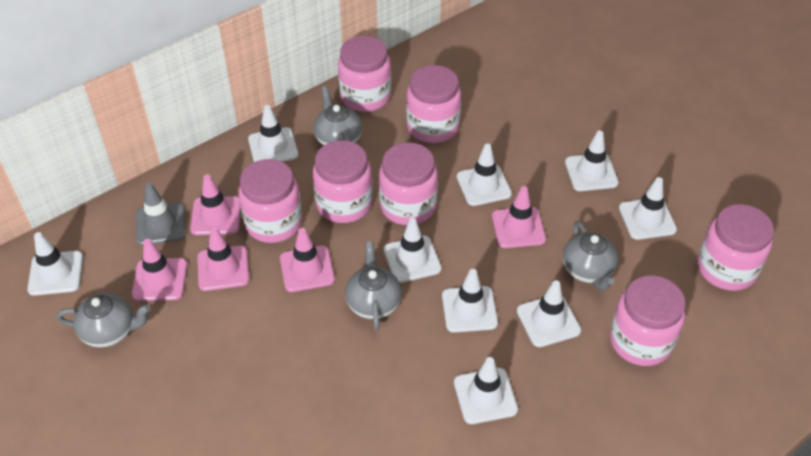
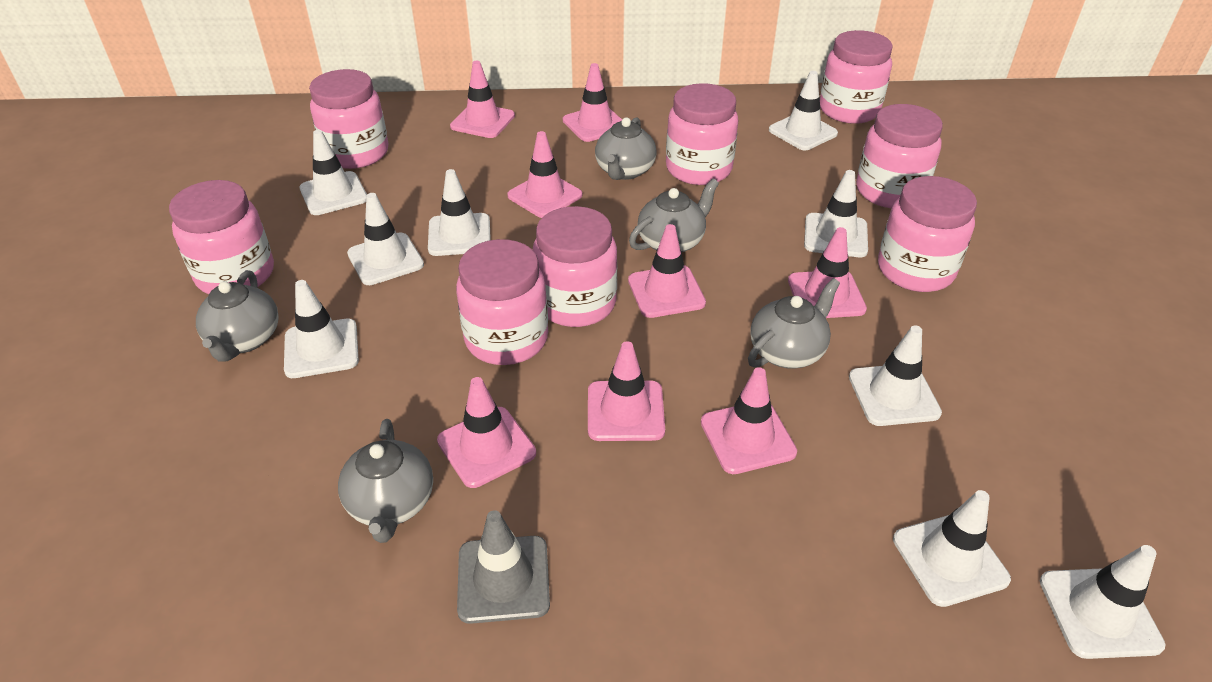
grey teapot: [57,293,151,348] [314,86,362,145] [345,241,402,331] [563,221,618,291] = 4 -> [196,270,279,361] [338,419,433,543] [595,117,657,180] [629,179,719,253] [748,278,840,369] = 5
pink jar: [239,159,302,243] [313,140,373,223] [338,36,391,112] [379,142,438,225] [406,65,461,143] [610,275,685,366] [698,204,774,291] = 7 -> [169,180,274,294] [309,69,388,169] [456,239,548,365] [533,206,617,327] [666,83,739,185] [820,30,893,124] [856,104,943,208] [878,176,977,292] = 8
pink traffic cone: [131,239,187,301] [190,174,241,235] [197,227,250,291] [280,228,335,292] [492,186,546,248] = 5 -> [437,377,536,488] [450,61,515,138] [507,131,582,218] [563,63,622,142] [588,341,665,441] [628,224,706,318] [701,367,797,474] [788,227,867,318] = 8

